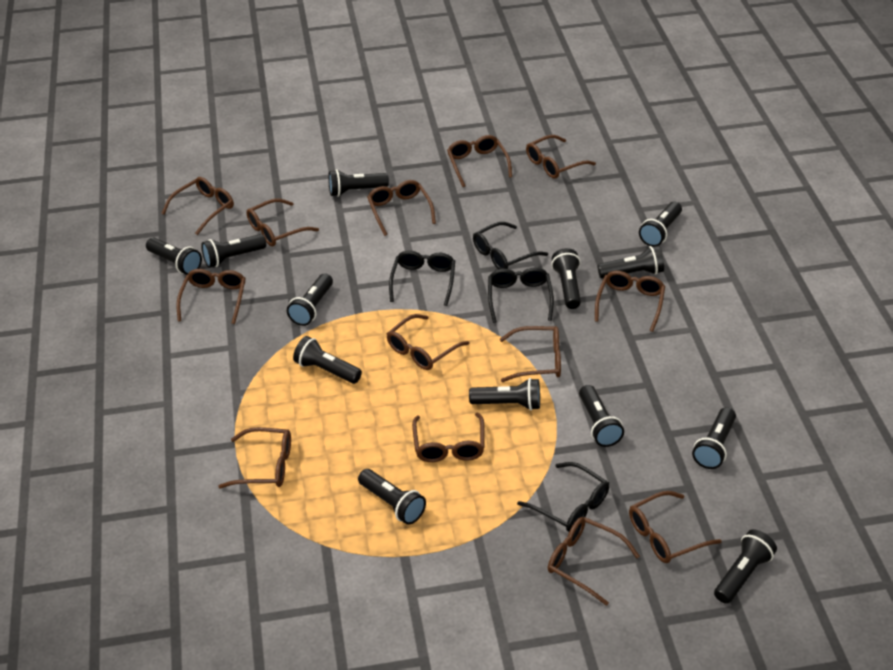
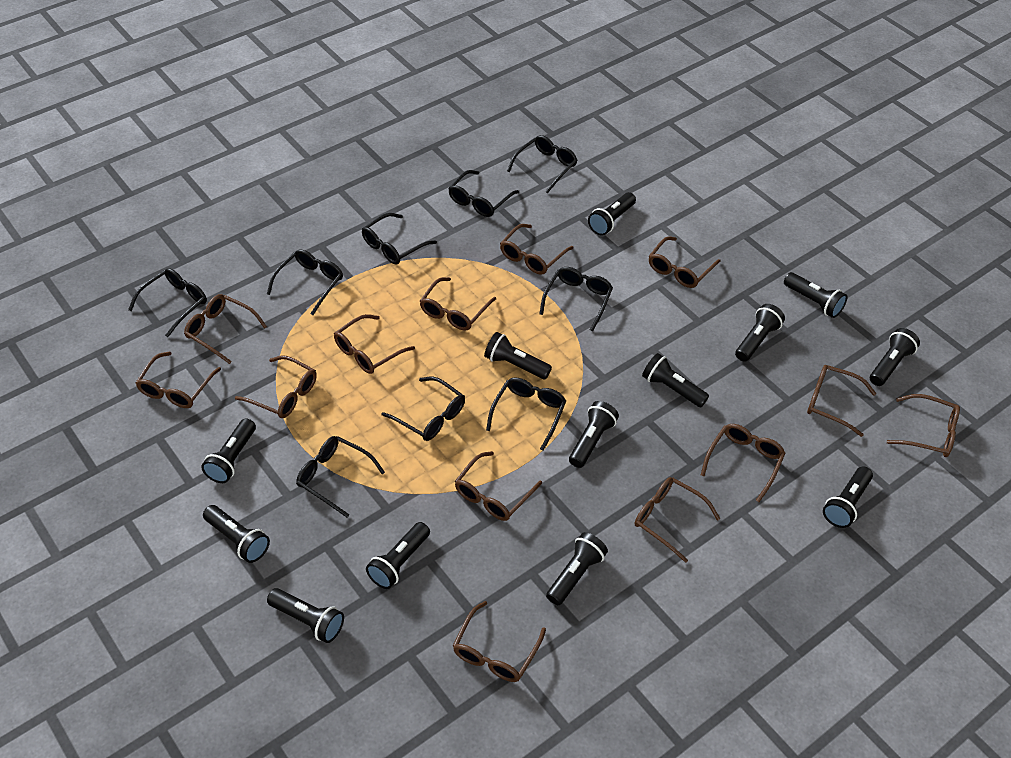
black glasses: [389,250,455,306] [473,222,548,269] [488,267,554,323] [517,462,609,532] = 4 -> [128,268,207,337] [267,249,343,315] [296,436,385,517] [362,213,437,265] [382,376,465,441] [448,170,519,217] [486,378,566,451] [507,135,578,193] [540,267,613,332] = 9

